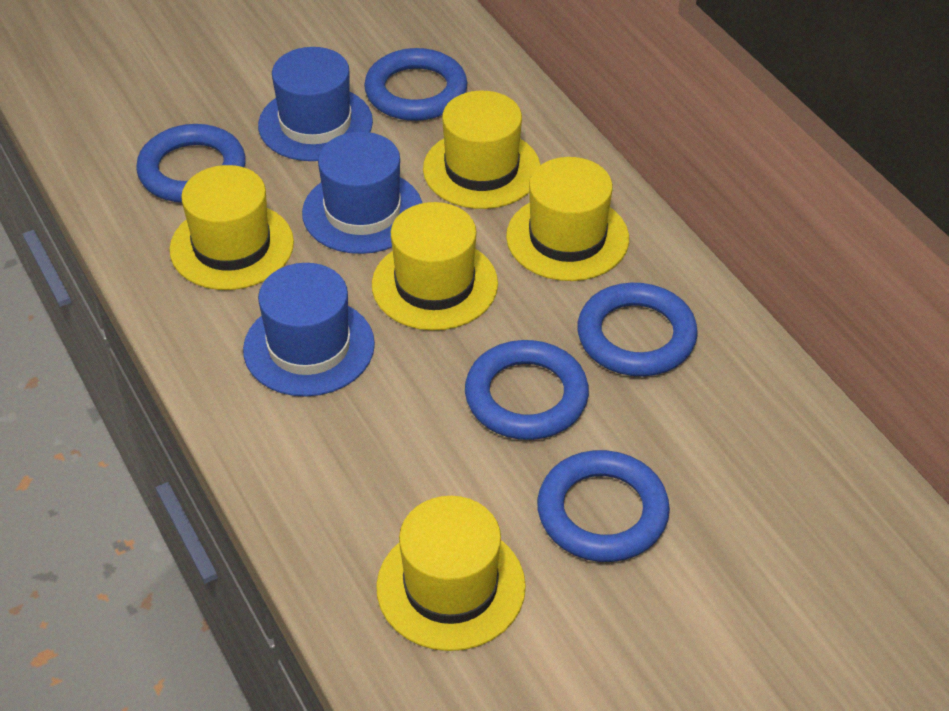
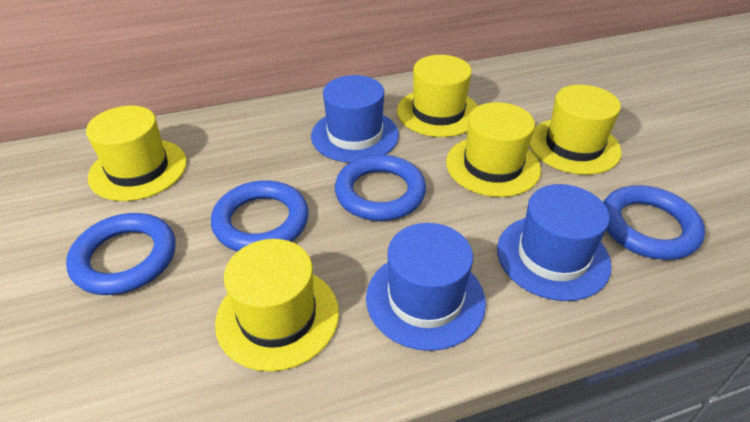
blue ring: [136,124,245,203] [364,48,468,121] [465,340,589,440] [537,450,670,562] [577,283,698,376] = 5 -> [66,213,176,295] [211,180,309,252] [335,154,426,221] [603,185,705,260] = 4

